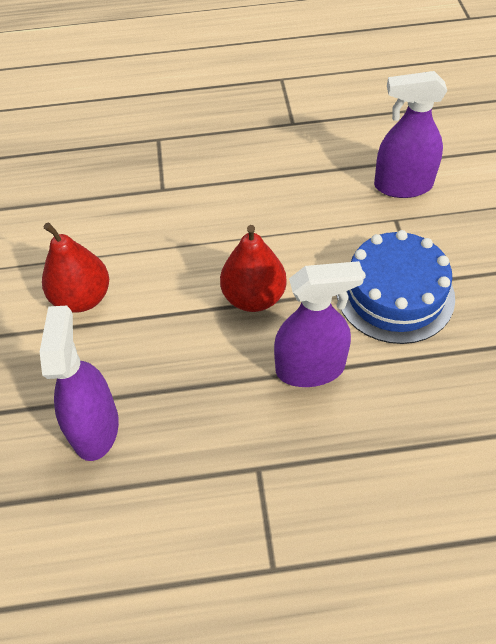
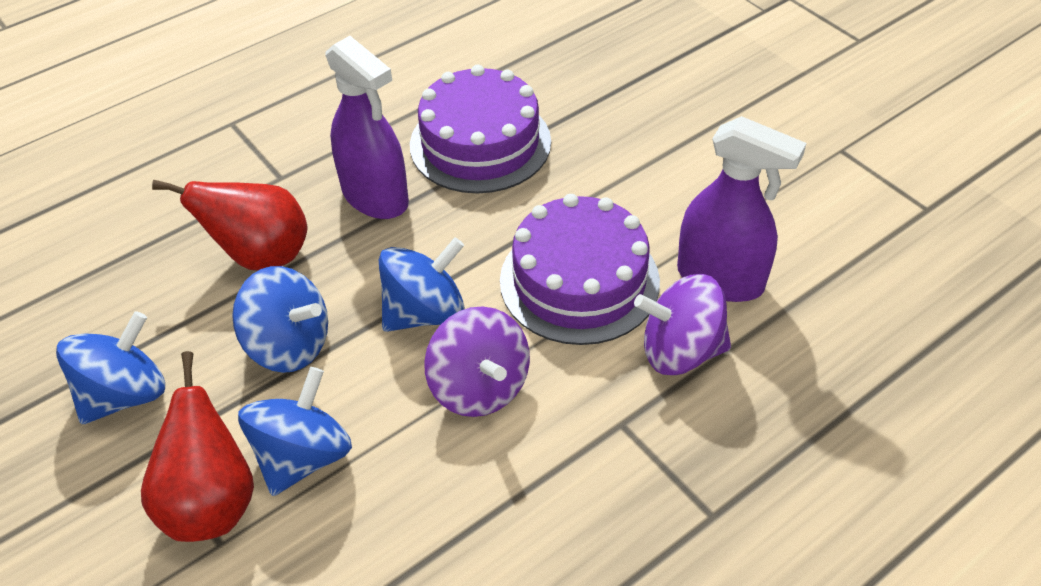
blue cake: [337,230,455,344] = 1 -> none = 0
blue spinning top: none = 0 -> [56,311,165,424] [232,266,328,373] [238,367,352,496] [379,237,465,332] = 4
purple cake: none = 0 -> [410,65,551,193] [500,194,660,345] = 2
purple spinning top: none = 0 -> [424,306,530,417] [634,274,731,375] = 2
purple spray bottle: [40,306,119,461] [274,261,364,387] [374,71,447,198] = 3 -> [325,36,409,219] [677,116,806,302] = 2

